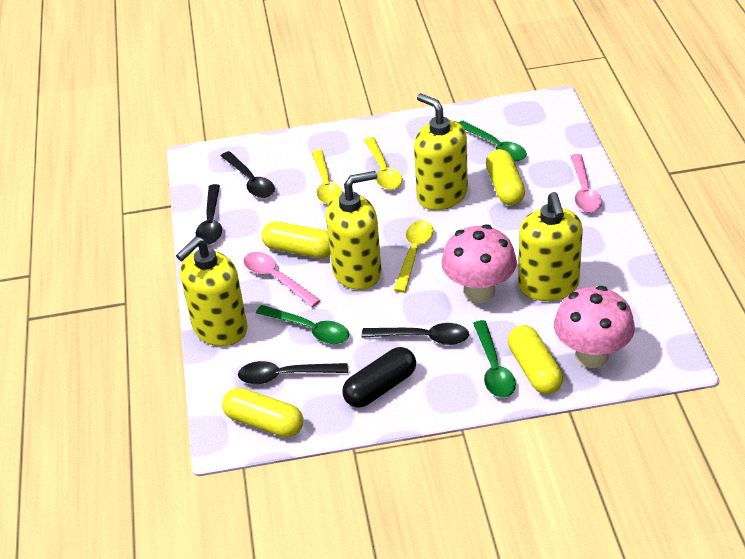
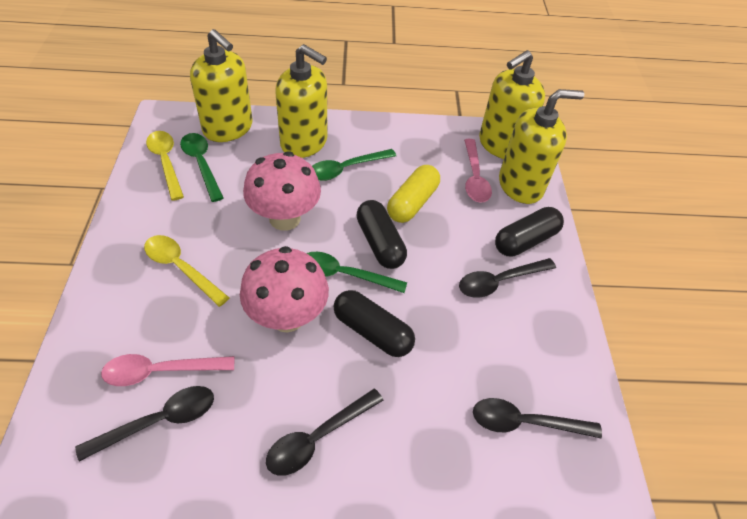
black capsule: [342,347,416,408] = 1 -> [334,290,415,357] [356,200,407,269] [495,207,564,257] = 3
yellow capsule: [222,388,303,437] [262,221,330,258] [486,149,525,205] [508,325,563,394] = 4 -> [387,165,440,223] = 1
yellow spoon: [312,150,343,205] [364,137,402,190] [394,220,434,293] = 3 -> [144,235,229,307] [146,131,184,201] = 2

